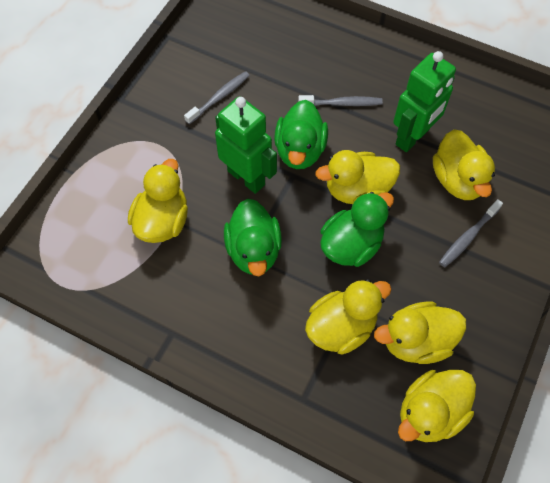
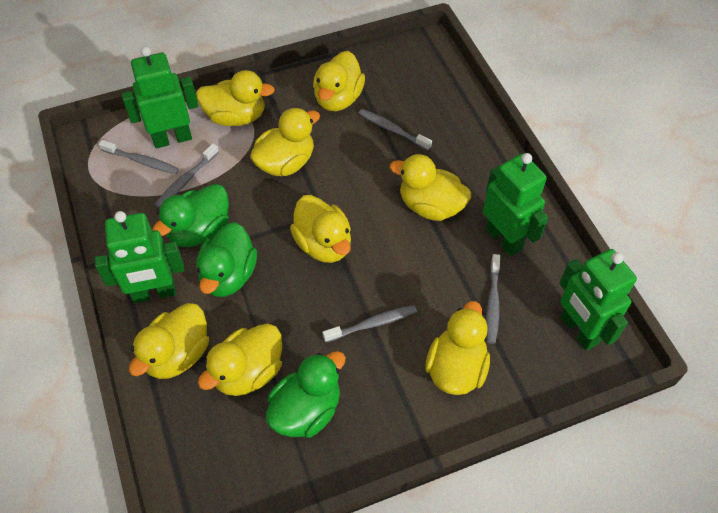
green robot: [215,96,277,194] [393,51,456,152] = 2 -> [95,211,185,303] [121,46,199,148] [483,153,548,256] [559,249,637,350] = 4
grey toothbrush: [184,71,250,124] [298,95,383,106] [439,199,503,267] = 3 -> [99,140,179,174] [155,143,219,208] [322,305,417,343] [358,109,432,150] [486,254,500,344] = 5
yellow duck: [128,159,188,243] [305,279,392,354] [315,150,400,204] [374,301,466,364] [398,370,476,442] [433,129,495,200] = 6 -> [129,303,209,379] [196,70,275,126] [198,323,282,396] [250,107,320,176] [290,195,351,263] [313,51,365,111] [390,154,471,221] [425,301,490,395] = 8

